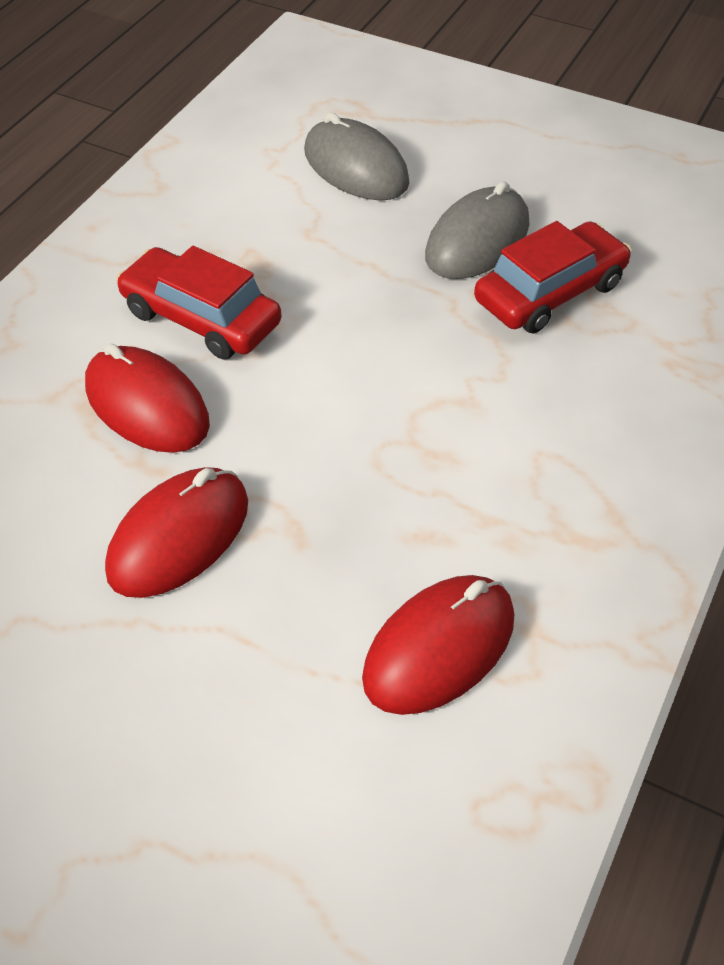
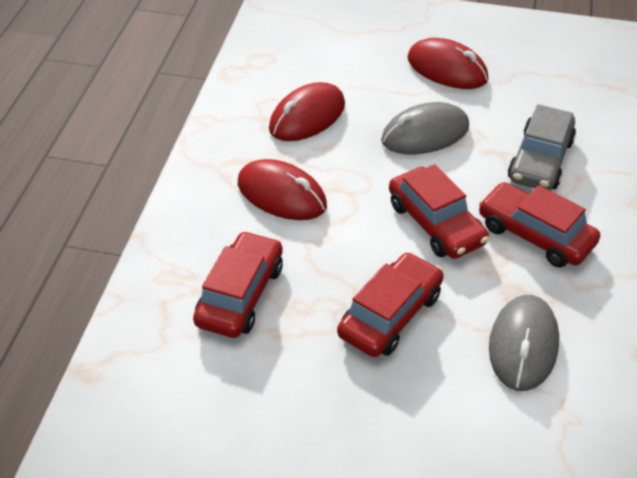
grey car: none = 0 -> [508,104,576,191] = 1
red car: [116,246,282,360] [474,221,631,333] = 2 -> [193,231,283,338] [337,252,444,357] [389,164,489,259] [479,182,600,267] = 4

